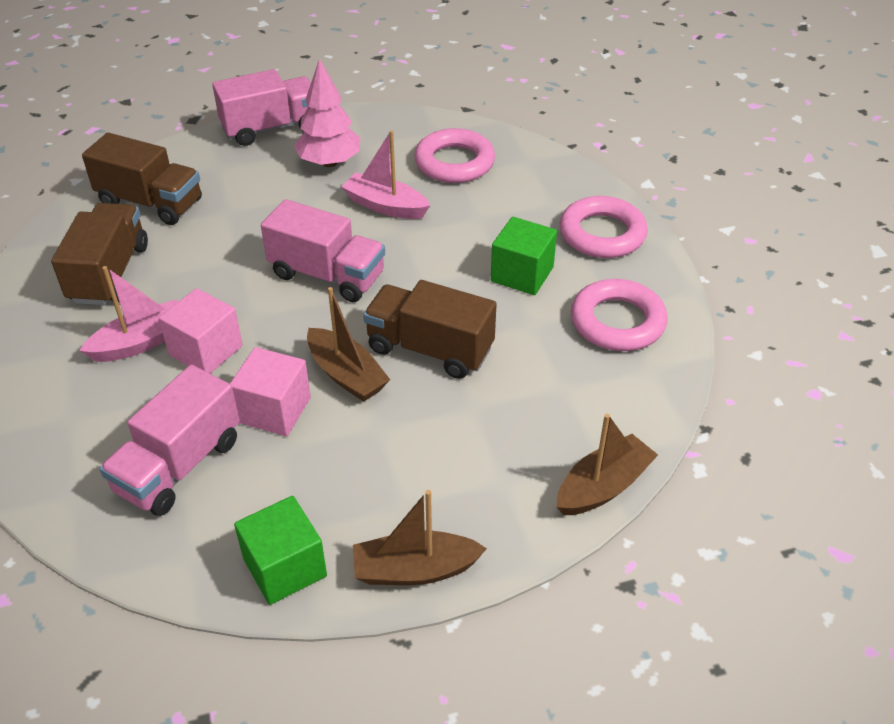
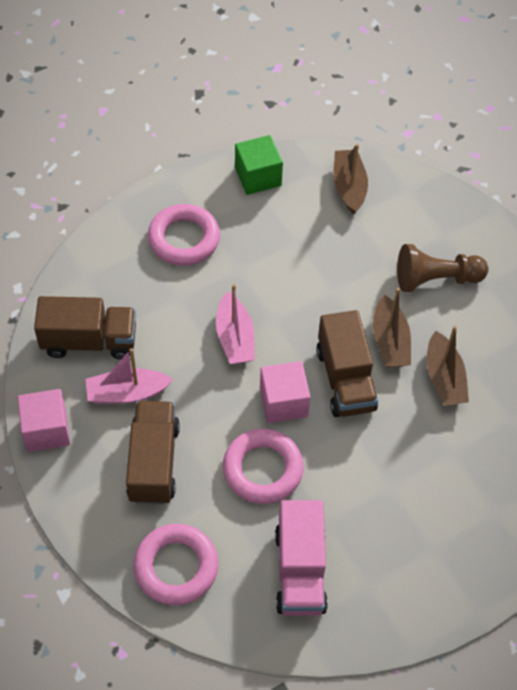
brown pawn: none = 0 -> [397,244,488,292] = 1
green cube: [234,496,327,605] [491,217,557,295] = 2 -> [235,135,283,195] = 1
pink tree: [294,59,360,167] = 1 -> none = 0
pink truck: [100,365,240,516] [212,69,311,146] [261,199,385,302] = 3 -> [275,500,328,616] = 1

